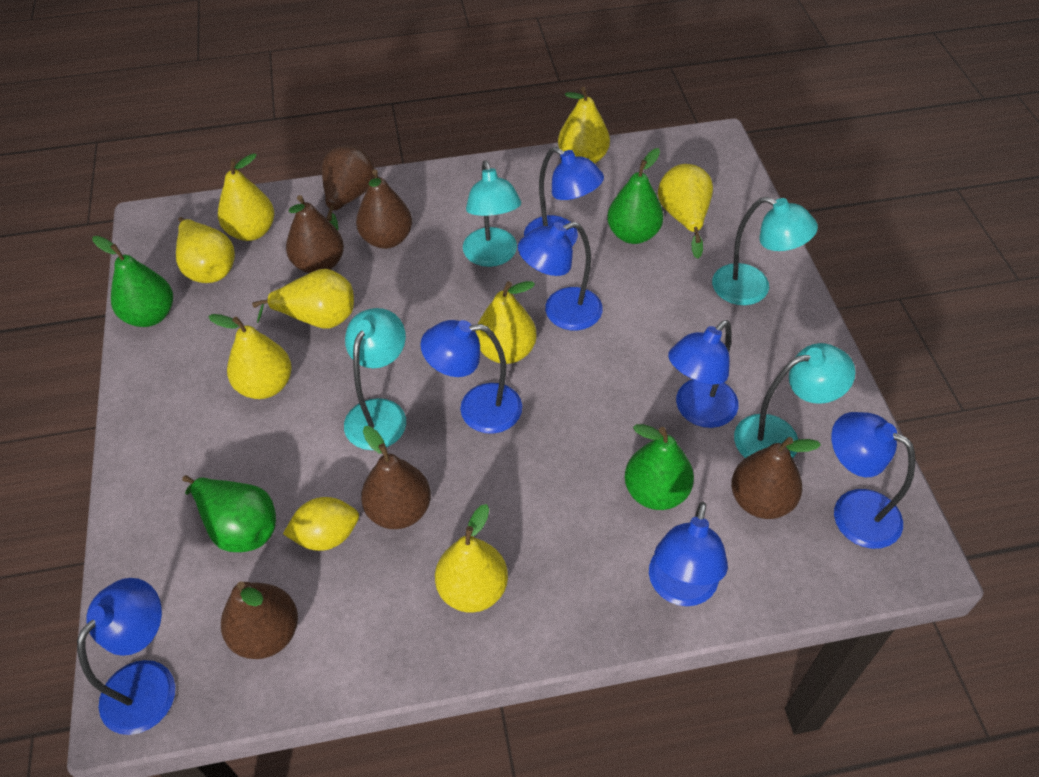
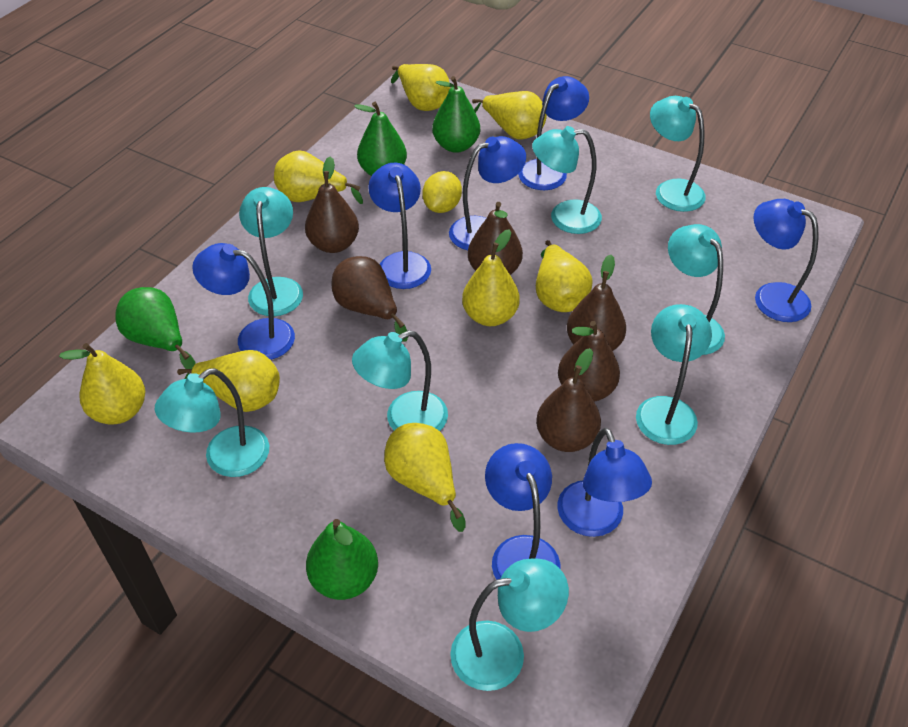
turquoise lamp: [344,308,406,450] [463,160,521,267] [712,197,818,305] [734,343,856,458] = 4 -> [155,368,269,477] [239,187,303,316] [352,330,448,431] [450,559,569,691] [532,126,602,234] [636,304,712,445] [650,96,706,212] [668,224,725,355] = 8

